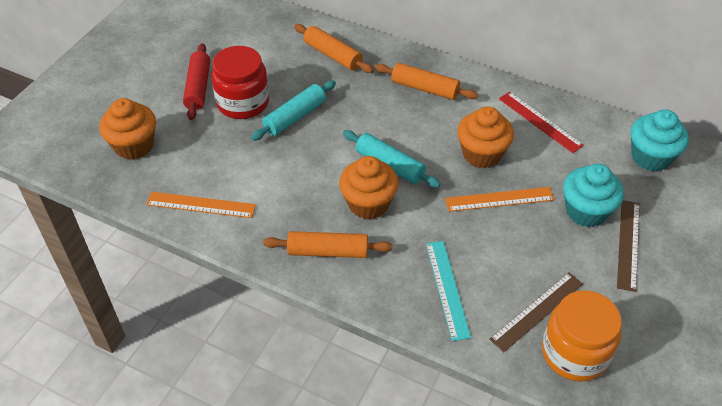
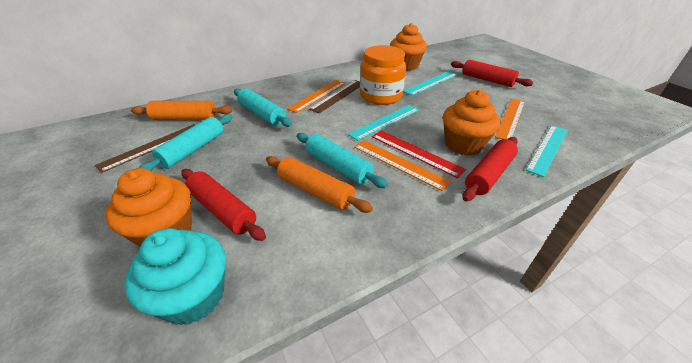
orange rolling pin: [263,231,392,258] [294,24,374,73] [375,63,478,100] = 3 -> [131,101,232,120] [266,156,373,213] = 2
orange ruler: [146,192,256,218] [445,187,554,212] = 2 -> [287,80,346,113] [354,140,451,191] [495,99,525,139] = 3
red jar: [211,46,269,119] = 1 -> none = 0
red rolling pin: [183,43,210,120] = 1 -> [181,169,266,241] [451,59,533,87] [463,137,518,201] = 3
turquoise cupcake: [563,164,624,227] [631,109,689,171] = 2 -> [124,228,226,325] = 1
turquoise rolling pin: [251,80,336,141] [343,130,441,188] = 2 -> [139,114,232,171] [234,88,292,127] [297,133,388,188] = 3
turquoise ruler: [426,241,471,341] = 1 -> [348,105,419,141] [403,71,458,96] [526,125,567,177] = 3

